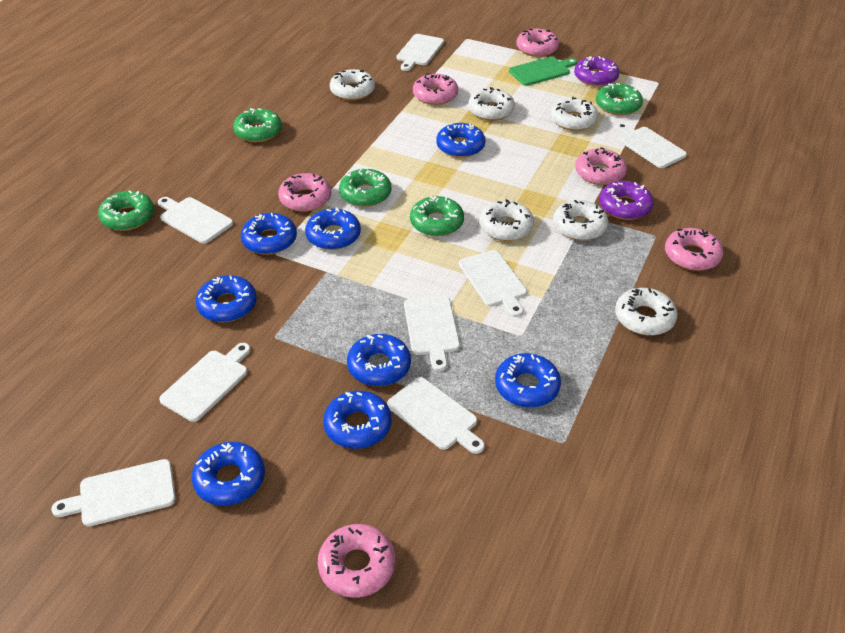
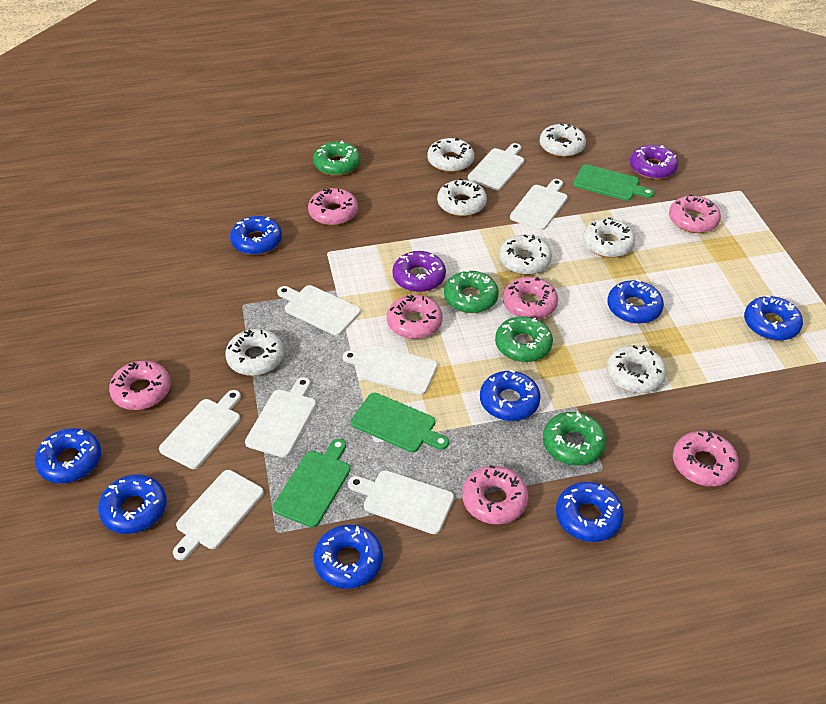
green cutting board: [509,57,577,86] = 1 -> [273,439,351,528] [351,393,449,452] [573,164,654,201] = 3
green donut: [98,190,154,231] [233,108,282,142] [339,167,391,207] [410,196,464,236] [596,83,643,115] = 5 -> [313,141,360,176] [444,270,499,313] [495,316,553,362] [543,412,606,465] = 4
pink donut: [278,173,331,212] [318,524,395,598] [413,73,458,105] [516,29,559,57] [575,147,627,185] [665,228,723,271] = 6 -> [109,361,171,410] [308,188,358,225] [387,295,443,339] [462,465,528,524] [503,277,558,319] [669,194,721,233] [673,431,739,486] = 7
white donut: [330,69,375,100] [468,87,515,121] [479,199,534,241] [550,97,598,131] [553,200,609,241] [615,288,678,336] = 6 -> [225,329,284,376] [427,138,474,172] [437,178,487,216] [499,234,552,275] [539,123,586,157] [583,217,635,258] [607,345,667,393] = 7

